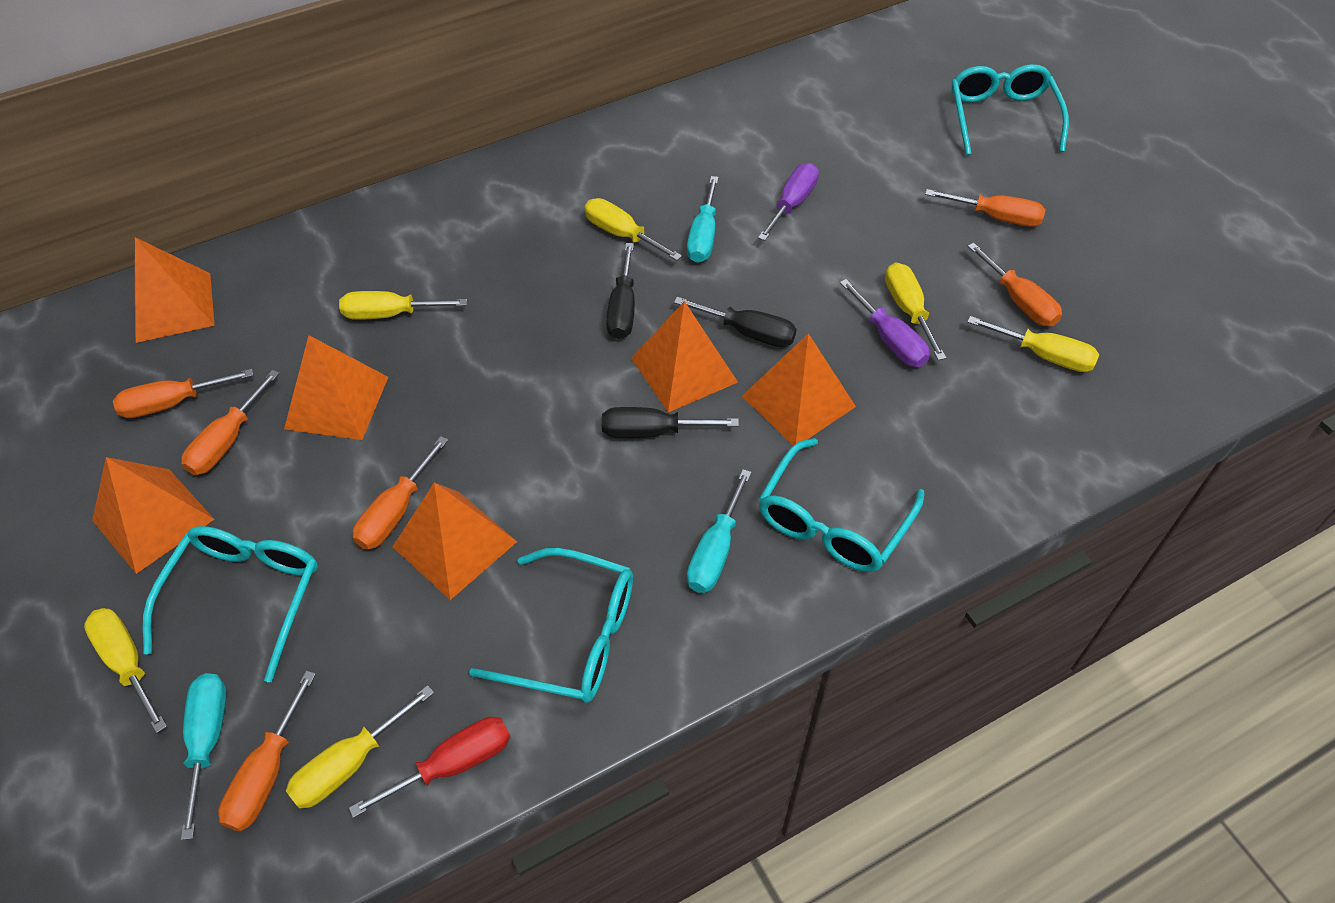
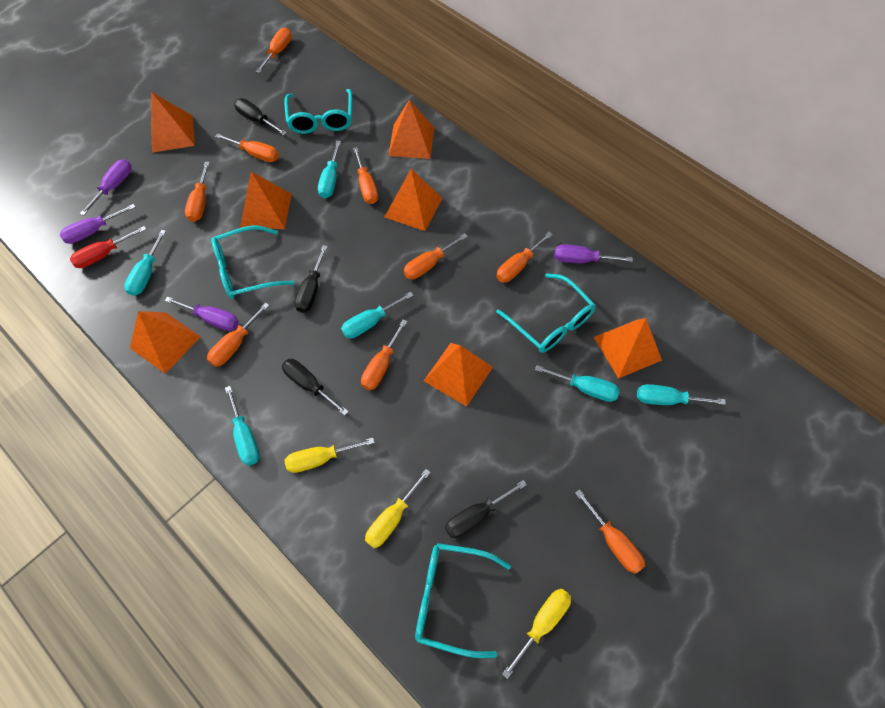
black screwdriver: [602,407,739,438] [606,243,635,339] [674,297,797,347] = 3 -> [234,98,287,135] [282,359,349,416] [294,245,328,313] [445,480,527,538] = 4
orange pyramid: [92,457,214,574] [134,237,215,343] [284,335,388,440] [392,482,517,600] [631,301,738,413] [742,333,856,446] = 6 -> [130,311,201,374] [151,92,195,153] [240,172,292,229] [385,169,442,231] [388,100,434,159] [424,343,493,407] [594,318,662,379] = 7
orange screwdriver: [113,369,253,418] [181,370,280,475] [218,671,316,831] [353,436,448,550] [925,189,1046,227] [967,243,1062,326] = 6 -> [185,162,210,222] [207,302,270,367] [215,133,279,162] [256,28,292,73] [353,147,378,204] [361,319,408,390] [404,233,468,279] [496,232,553,282] [575,489,645,574] = 9
purple screwdriver: [758,163,819,241] [840,279,930,367] = 2 -> [60,204,135,244] [80,159,132,215] [165,296,239,331] [554,244,632,263] = 4
turquoise screwdriver: [181,673,227,840] [687,176,719,263] [687,469,752,593] = 3 -> [124,230,166,296] [225,386,260,465] [318,141,341,198] [341,292,414,338] [535,365,620,402] [637,384,726,405] = 6
yellow screwdriver: [84,608,167,733] [286,685,434,809] [339,291,467,320] [585,198,682,261] [885,262,946,360] [967,316,1099,372] = 6 -> [285,437,374,473] [365,469,431,548] [502,589,571,679] = 3

